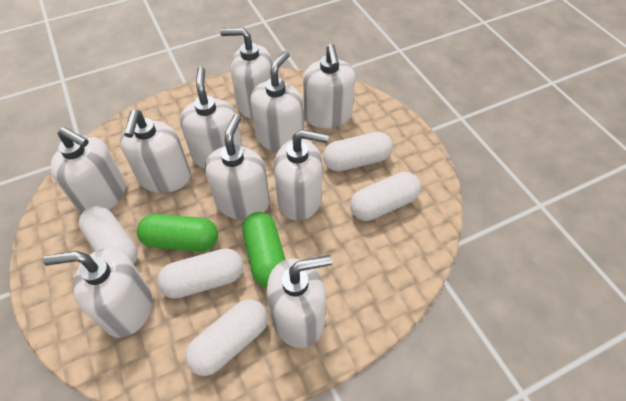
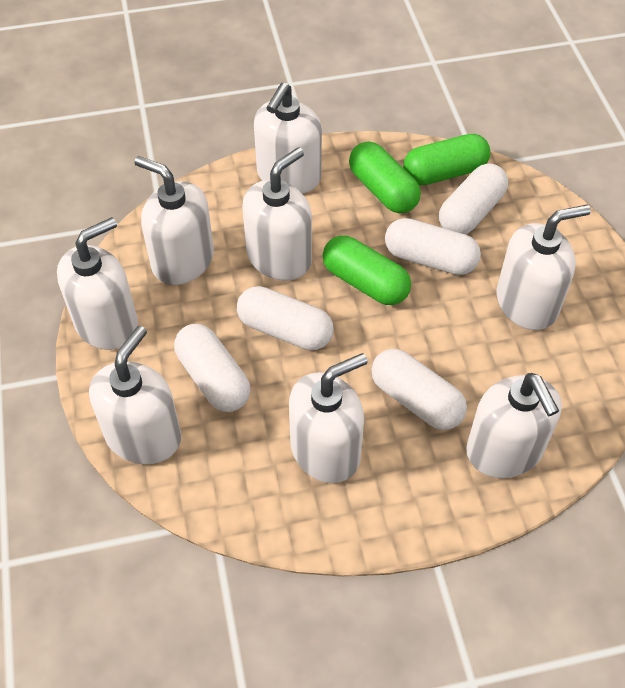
green capsule: [137,214,218,252] [242,212,286,288] = 2 -> [323,236,411,305] [349,142,421,213] [403,134,490,185] = 3
white soap dispenser: [43,248,152,338] [50,127,126,213] [120,110,191,193] [180,67,243,169] [205,114,270,220] [220,28,272,119] [250,51,304,152] [267,255,332,348] [274,130,329,221] [303,44,355,129] = 10 -> [57,217,138,350] [89,326,181,464] [134,156,214,285] [242,147,312,281] [254,83,322,193] [289,353,368,483] [466,373,562,478] [497,205,591,330] = 8

